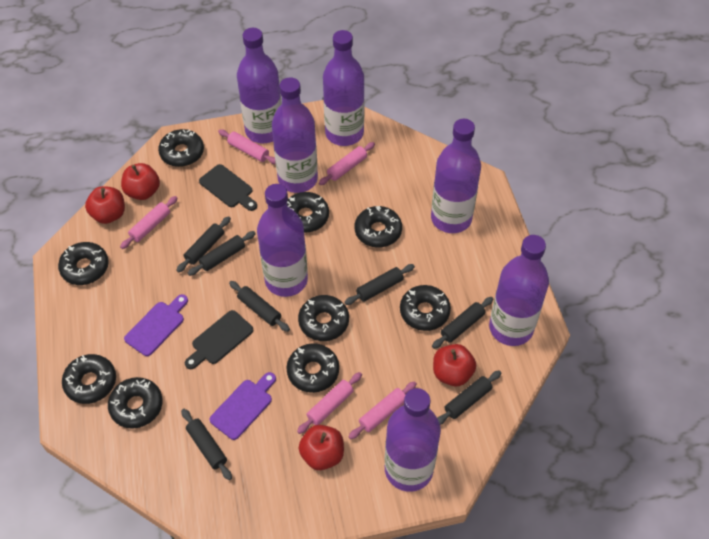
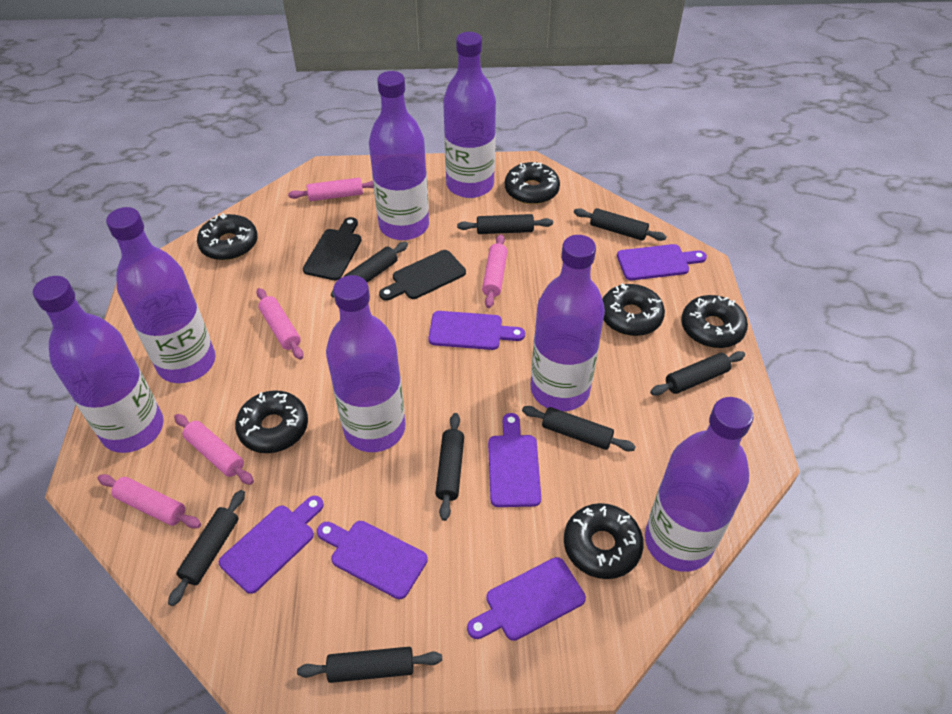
black donut: [58,242,109,285] [62,354,116,404] [108,377,163,429] [158,129,204,167] [286,343,339,393] [287,192,329,233] [298,295,349,341] [354,206,402,248] [400,285,451,331] = 9 -> [197,213,258,260] [235,390,308,453] [505,162,560,204] [564,503,644,579] [602,283,665,336] [681,295,748,348] = 6
black rolling pin: [176,216,231,273] [181,409,232,480] [188,231,256,276] [229,281,290,332] [344,264,415,305] [432,297,493,349] [437,370,501,425] = 7 -> [168,490,245,606] [297,647,442,683] [331,242,408,298] [435,413,464,521] [457,214,553,234] [522,406,636,451] [574,208,667,241] [650,351,745,396] = 8
purple cutting board: [124,294,188,356] [209,372,276,440] = 2 -> [219,496,324,594] [317,521,428,599] [429,311,525,350] [467,557,586,641] [488,413,541,507] [617,244,707,280] = 6
red apple: [85,186,125,224] [121,163,160,200] [299,425,344,470] [433,344,476,387] = 4 -> none = 0

